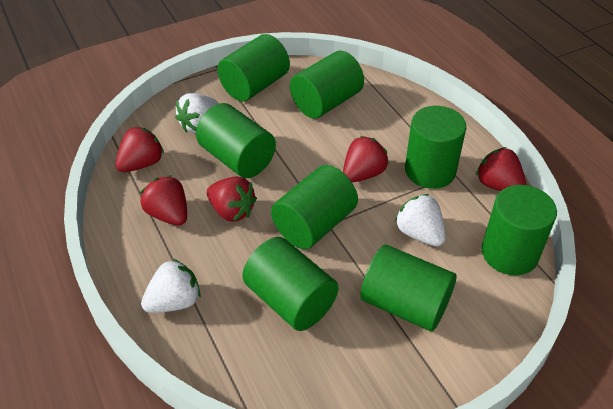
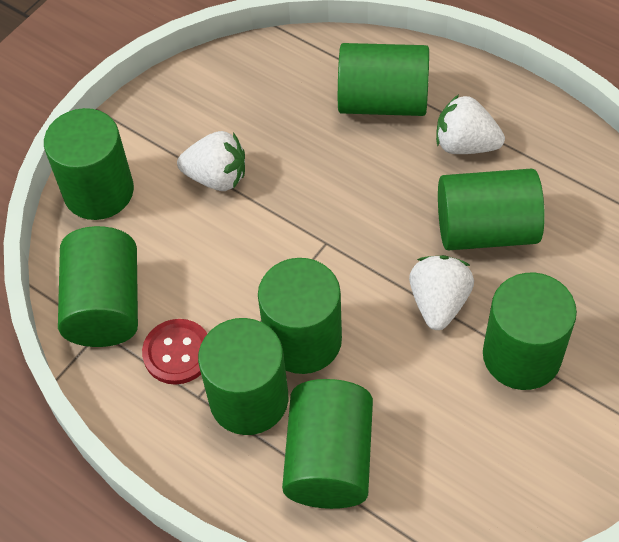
red button: none = 0 -> [142,319,207,385] = 1
red strawberry: [115,126,164,172] [140,175,187,226] [207,176,257,222] [343,136,389,182] [476,147,527,191] = 5 -> none = 0

